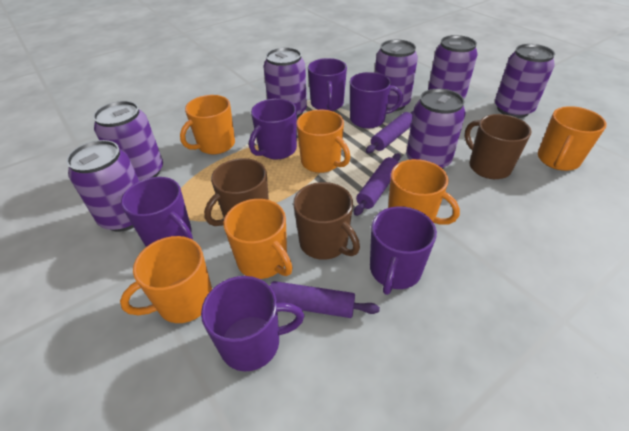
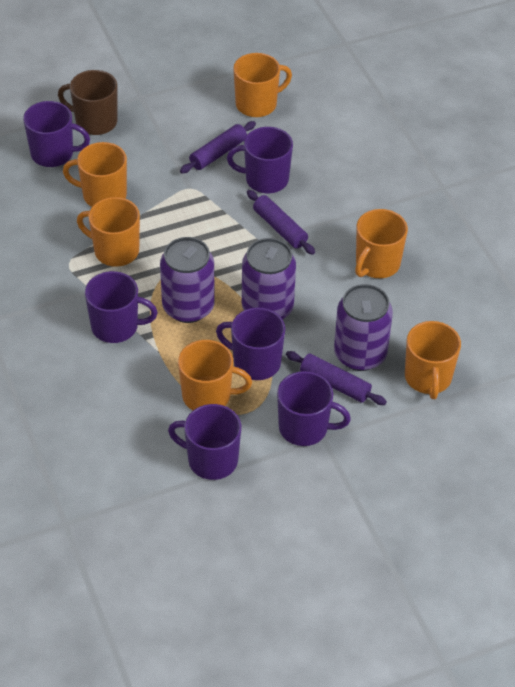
brown mug: [204,158,269,226] [293,182,360,260] [465,114,531,179] = 3 -> [58,70,117,135] = 1
purple can: [66,140,139,232] [93,101,163,181] [263,47,307,118] [375,39,418,111] [406,89,466,169] [428,35,478,99] [495,44,555,118] = 7 -> [160,237,215,323] [242,238,296,319] [334,284,393,371] = 3

